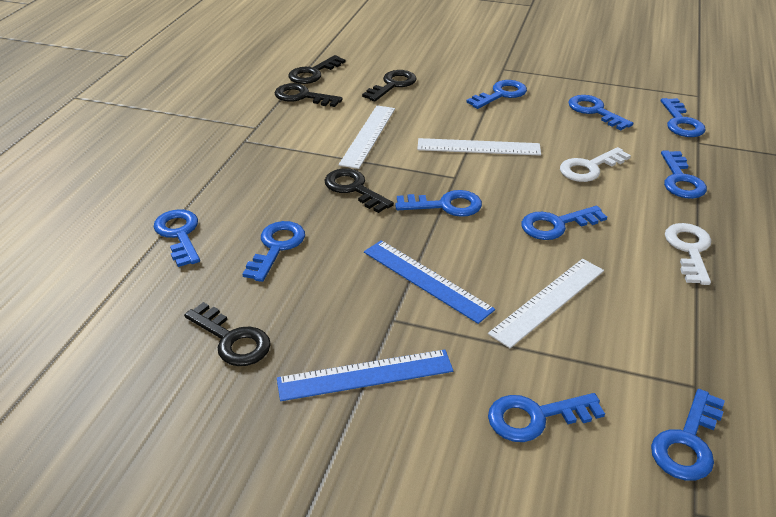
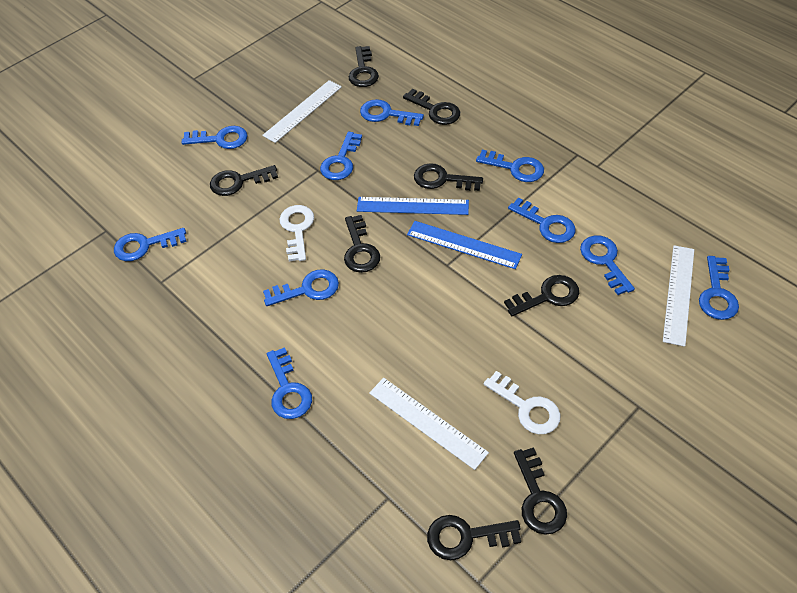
black key: [184,302,271,366] [274,83,343,107] [288,55,346,84] [325,168,394,213] [362,70,417,102] = 5 -> [210,165,278,196] [344,215,380,273] [348,46,379,87] [403,89,460,125] [414,163,483,191] [427,515,521,560] [504,275,579,316] [514,447,567,535] = 8

